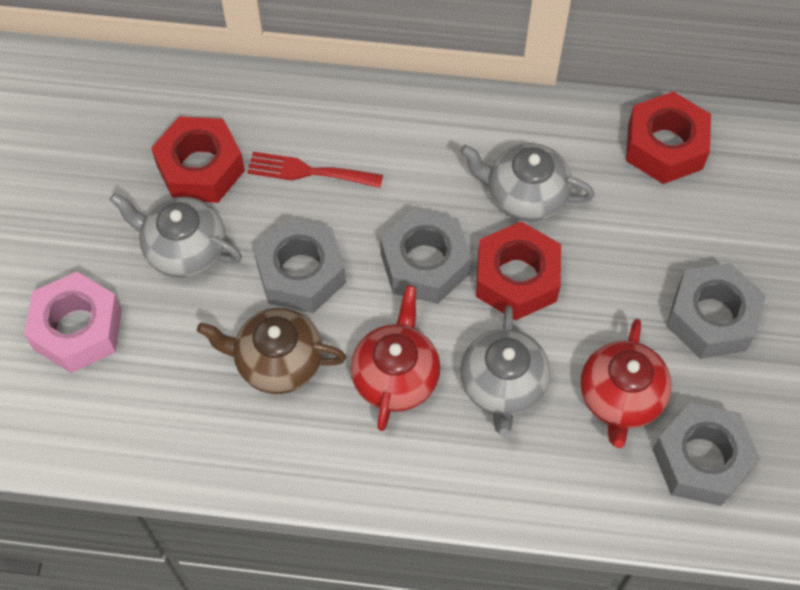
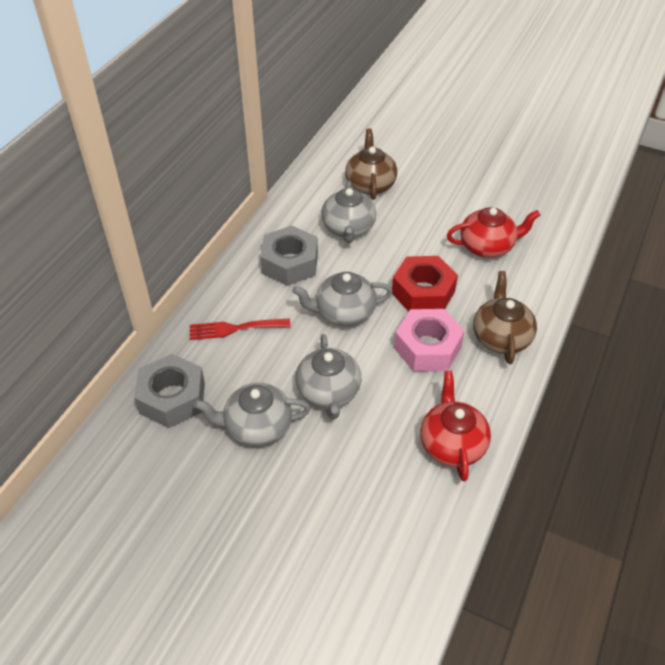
brown teapot: [197,308,346,394] = 1 -> [345,128,397,200] [473,271,537,364] = 2
grey nut: [254,218,346,313] [380,208,472,304] [652,402,760,506] [666,263,766,359] = 4 -> [134,354,205,428] [260,226,318,286] = 2
grey teapot: [110,193,242,278] [460,143,594,222] [460,306,551,437] = 3 -> [194,383,311,447] [292,272,393,326] [295,334,361,419] [321,180,376,243] = 4
red nut: [151,116,245,203] [476,221,561,320] [626,92,711,184] = 3 -> [392,256,458,312] = 1

